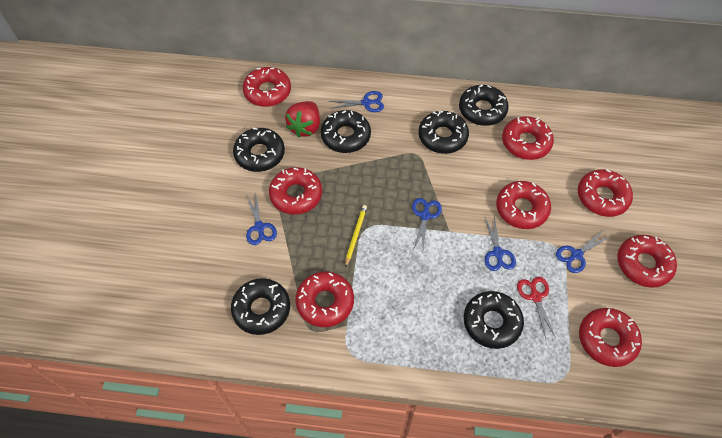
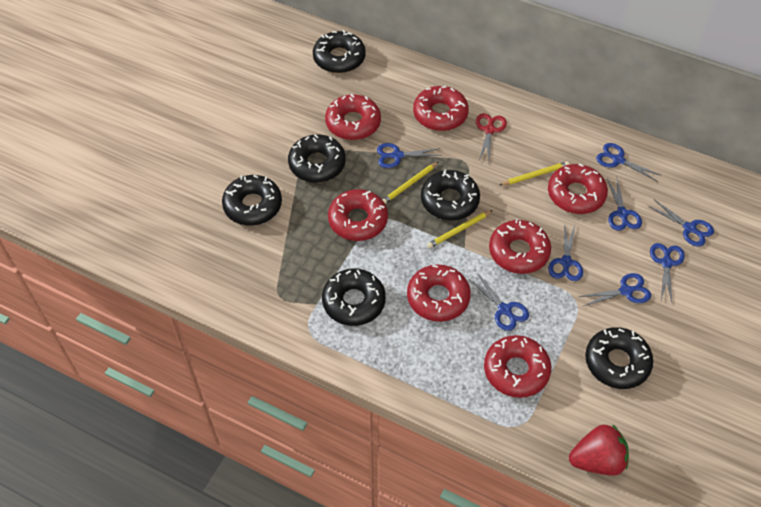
blue scissors: [246,192,277,245] [329,91,384,112] [412,198,442,249] [485,216,516,271] [556,230,610,273] = 5 -> [377,143,442,168] [469,273,529,331] [548,223,583,281] [579,273,651,306] [596,143,662,182] [607,178,642,231] [648,199,714,247] [650,243,685,302] = 8
red donut: [243,67,291,107] [269,167,322,215] [295,272,354,327] [496,181,551,229] [502,116,554,160] [578,169,633,217] [579,308,642,367] [617,235,677,288] = 8 -> [325,94,381,140] [328,189,388,241] [407,265,471,322] [413,86,469,131] [484,335,551,398] [489,219,551,274] [548,163,608,214] = 7
yellow pencil: [345,205,367,268] = 1 -> [382,162,438,204] [427,210,493,248] [500,161,569,185] = 3

